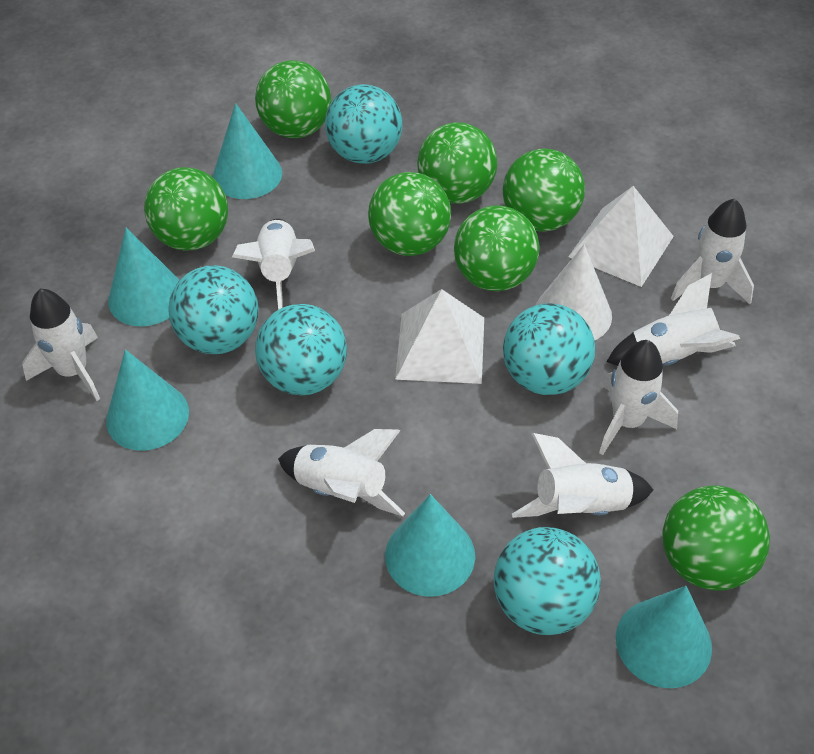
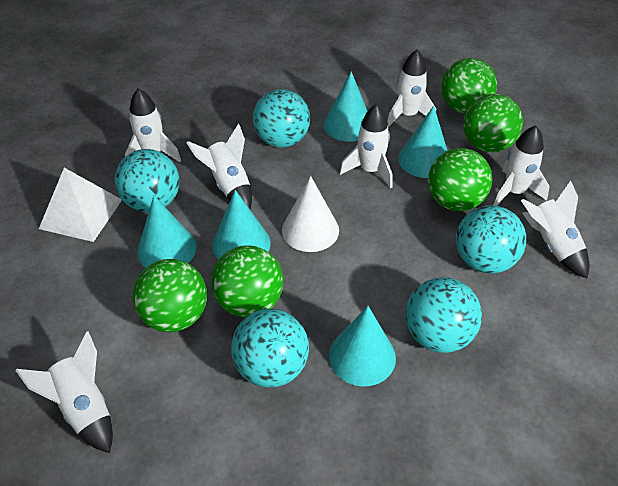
green ball: [144,167,228,251] [255,60,331,138] [368,172,451,256] [417,122,497,204] [454,205,540,291] [503,149,585,232] [663,485,770,591] = 7 -> [132,259,207,332] [211,246,283,318] [428,148,492,211] [441,58,497,114] [463,94,523,152] = 5
white pyramid: [395,289,484,384] [568,186,674,287] = 2 -> [39,168,122,242] = 1

